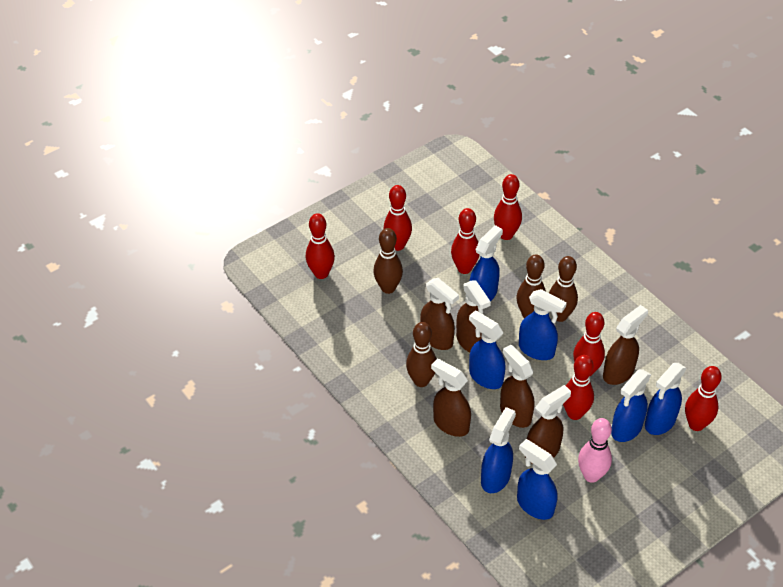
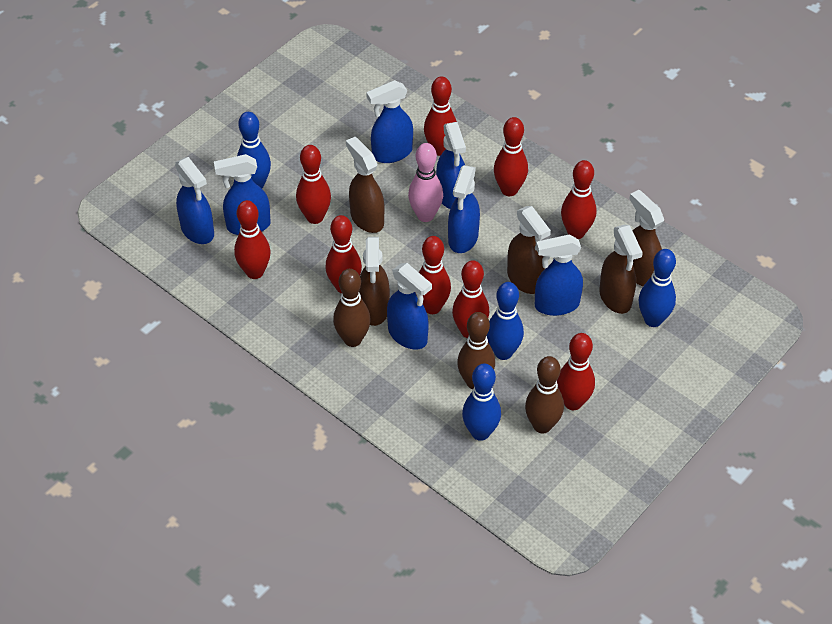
blue bowling pin: none = 0 -> [237,112,271,189] [462,363,501,441] [487,282,524,360] [639,249,676,327] = 4
brown bowling pin: [373,228,403,294] [406,322,437,387] [516,254,546,318] [549,256,578,322] = 4 -> [333,269,370,347] [457,312,495,389] [525,356,564,433] = 3
brown spray bottle: [420,278,459,350] [431,359,471,437] [456,280,491,352] [500,345,534,428] [525,385,571,464] [603,305,648,385] = 6 -> [346,137,384,233] [359,237,390,326] [507,206,551,294] [599,225,643,314] [629,190,664,286] = 5
red bowling pin: [306,213,335,279] [384,185,412,251] [451,208,480,274] [494,174,522,240] [563,355,594,420] [573,312,605,376] [685,366,722,431] = 7 -> [234,200,271,279] [296,145,331,224] [325,215,362,294] [415,236,451,314] [424,77,457,156] [452,260,489,338] [494,117,528,196] [557,333,595,410] [561,160,596,239] = 9

